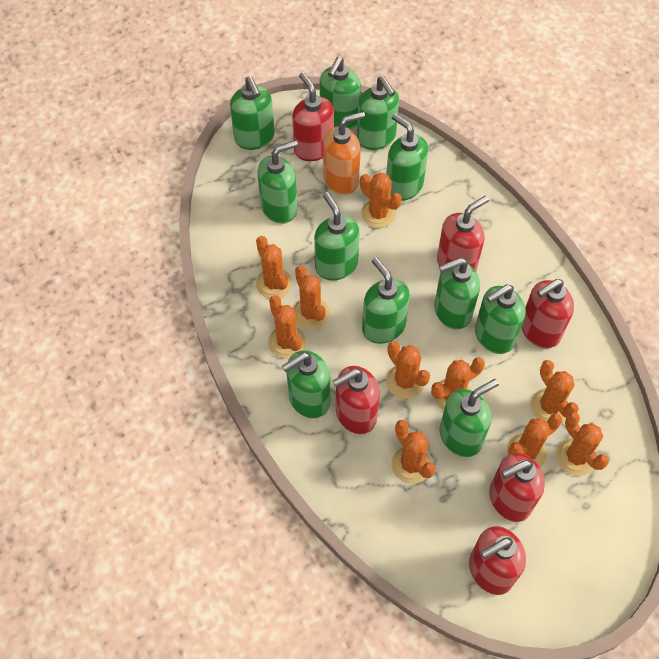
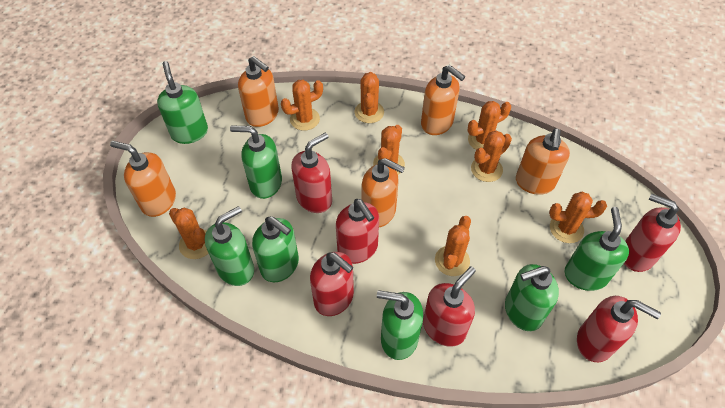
green soap dispenser: [230,77,274,150] [257,140,298,224] [282,350,330,419] [314,192,359,280] [320,57,361,130] [357,76,399,150] [362,257,410,344] [386,114,428,201] [434,258,480,330] [440,379,499,457] [475,285,526,354] = 11 -> [157,61,208,144] [205,206,254,286] [230,125,282,199] [252,216,299,282] [377,290,423,360] [505,264,559,331] [564,207,629,291] = 7
orange cactus: [256,236,292,299] [268,295,306,359] [293,265,329,329] [360,172,402,228] [386,341,430,399] [391,420,436,484] [431,357,485,410] [507,413,562,467] [531,360,579,421] [556,412,609,476] = 10 -> [169,208,208,259] [281,80,323,131] [354,72,384,123] [373,125,405,175] [435,216,471,276] [468,101,511,150] [471,130,512,182] [549,192,607,243] = 8
orange soap dispenser: [323,112,365,195] = 1 -> [110,141,176,217] [238,56,279,127] [362,158,405,227] [421,65,465,135] [516,128,570,195] = 5

